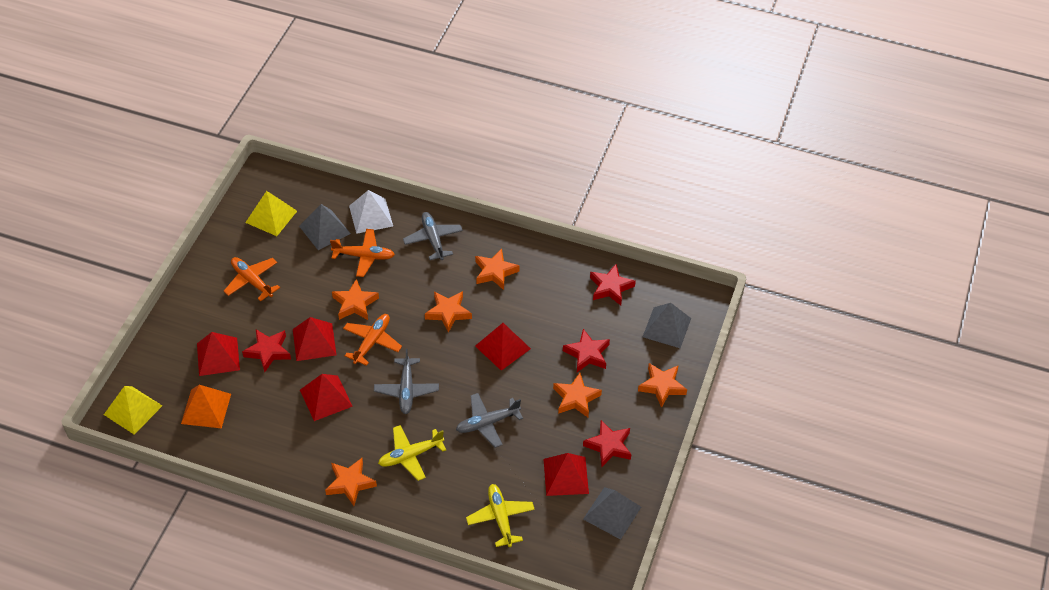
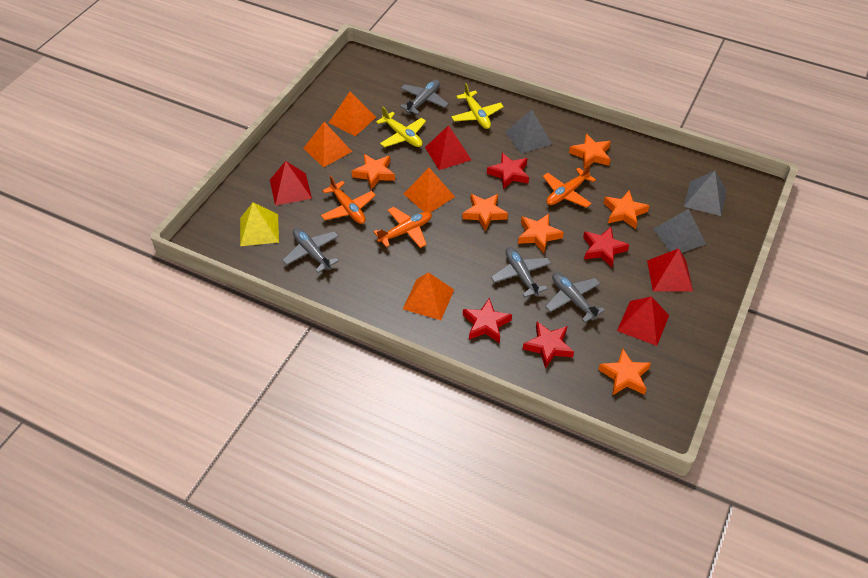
grey plane: [374,349,439,414] [403,212,463,260] [456,393,523,448] = 3 -> [282,228,339,273] [400,80,449,115] [491,247,551,298] [545,273,605,323] = 4
orange pyramid: [181,385,231,429] = 1 -> [303,122,352,168] [329,92,376,136] [403,272,454,320] [404,168,455,213] = 4
red pyramid: [197,332,240,376] [293,317,337,361] [300,374,353,421] [475,323,531,371] [543,453,589,496] = 5 -> [270,161,312,206] [425,125,471,170] [617,296,669,346] [647,248,693,291] = 4
white pyramid: [349,190,393,234] = 1 -> none = 0
yellow pyramid: [104,386,162,435] [245,191,297,236] = 2 -> [240,202,279,246] = 1

